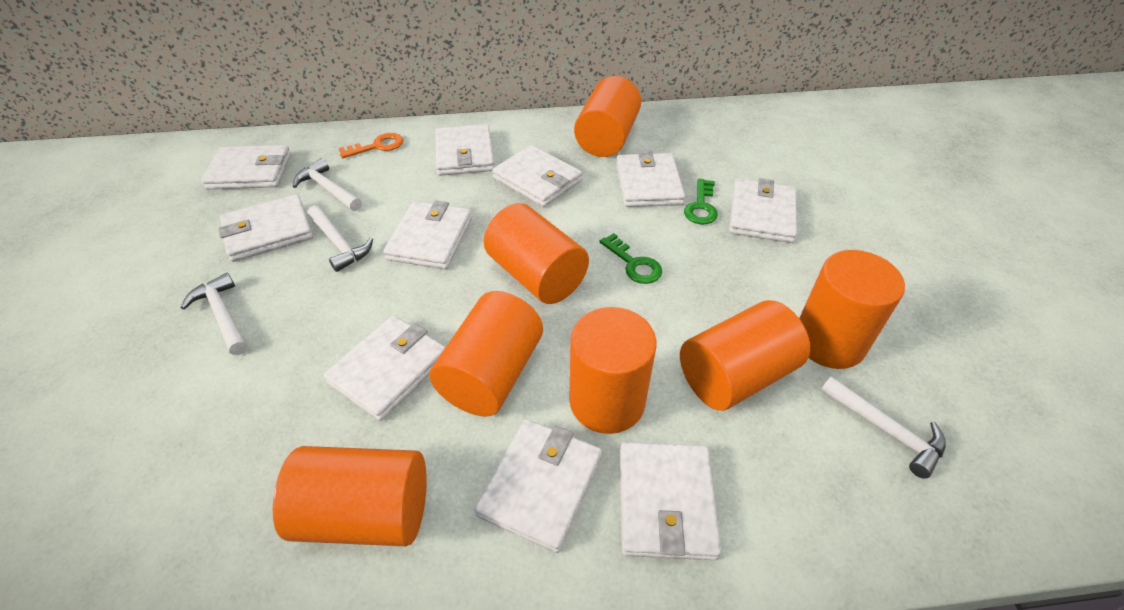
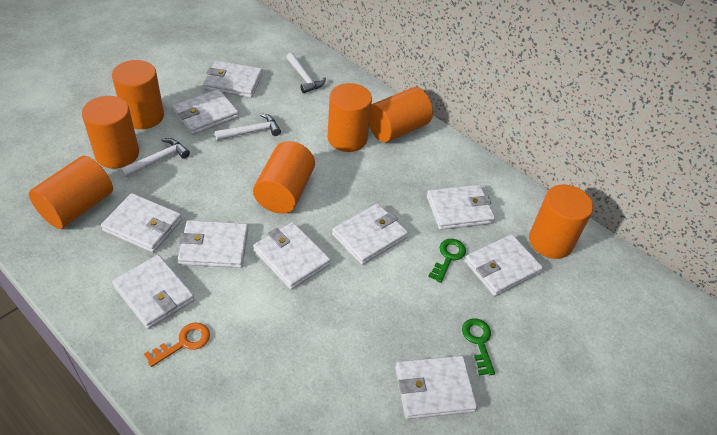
white hammer: [181,273,247,355] [293,158,362,211] [308,206,373,272] [821,376,946,479] = 4 -> [120,138,190,178] [215,113,281,141] [286,53,326,93] = 3

